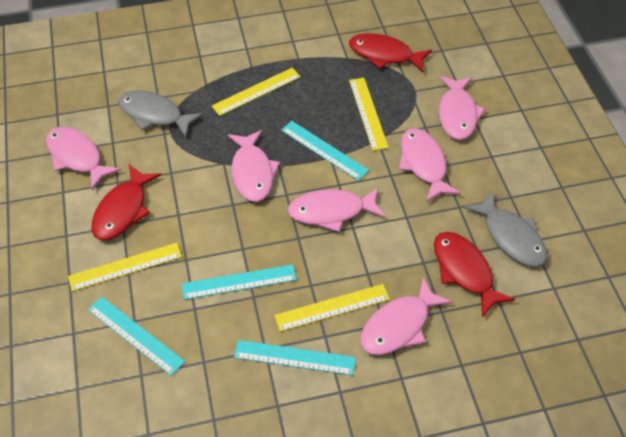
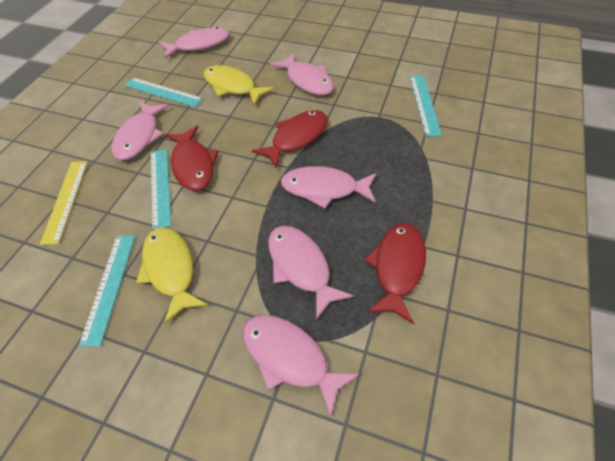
grey fish: [118,90,203,137] [464,191,547,267] = 2 -> none = 0
yellow fish: none = 0 -> [136,227,208,324] [204,65,274,106] = 2
yellow ruler: [68,243,182,291] [212,68,301,116] [274,284,390,332] [349,78,389,151] = 4 -> [40,161,88,245] = 1

